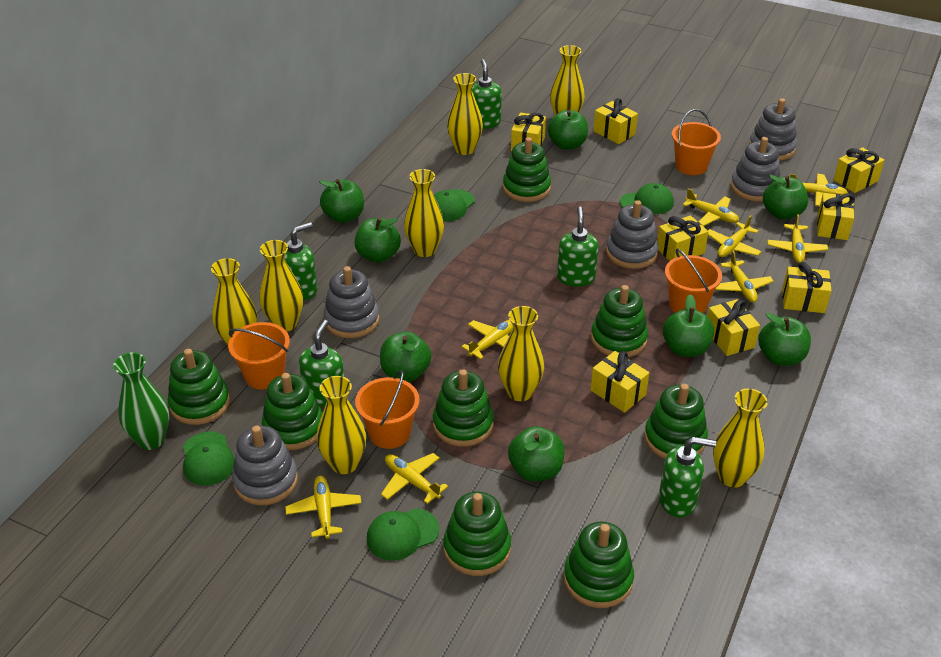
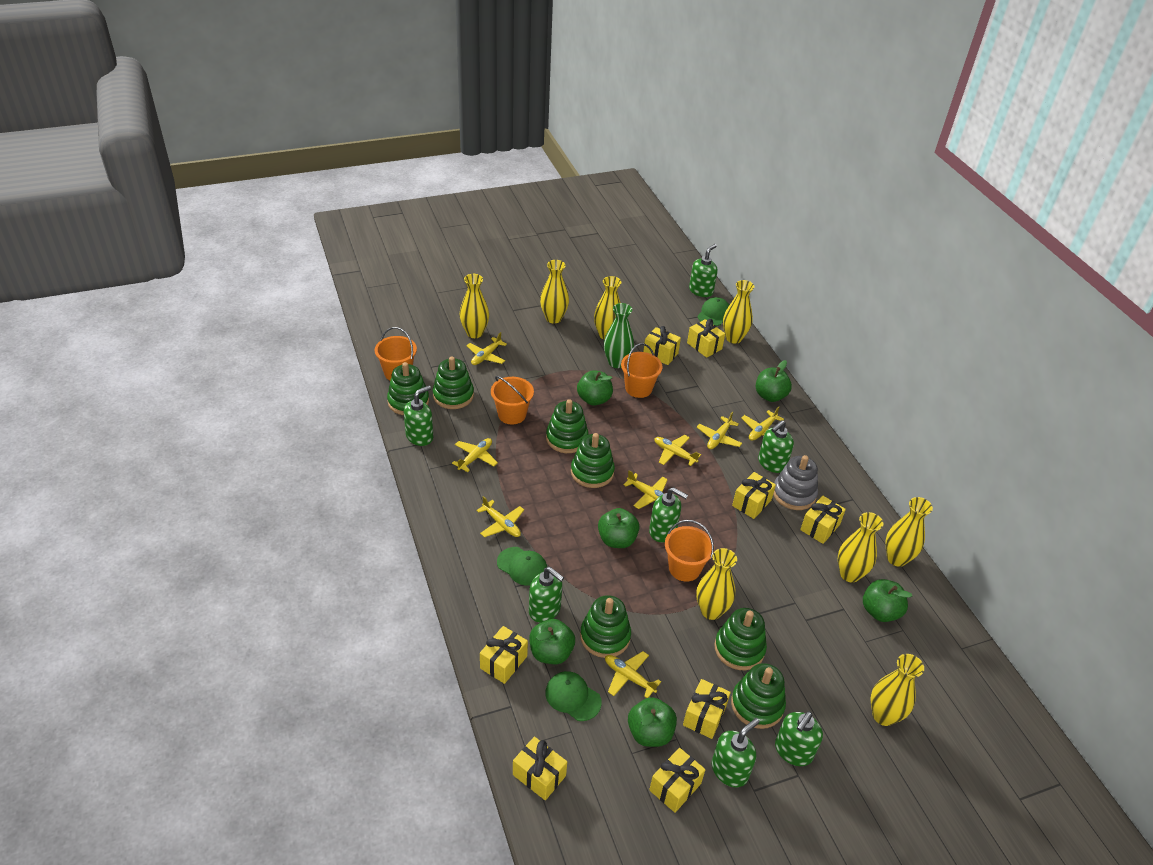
green apple: [319,179,364,223] [354,218,401,263] [380,332,432,382] [508,426,564,482] [548,110,588,150] [663,294,714,357] [758,313,811,366] [763,175,808,220] = 8 -> [529,619,575,664] [577,370,613,406] [598,508,640,548] [628,697,677,747] [756,360,792,402] [863,579,912,622] = 6
green cap: [183,431,235,486] [367,508,439,561] [434,189,475,222] [620,183,674,214] = 4 -> [497,547,547,586] [545,671,602,721] [698,297,729,326] = 3
green soap dispenser: [285,222,318,300] [299,320,344,407] [472,59,502,129] [557,207,599,287] [659,437,716,518] = 5 -> [404,386,433,446] [529,567,564,623] [649,487,688,542] [689,244,718,297] [712,718,760,787] [758,420,794,473] [775,711,823,766] = 7
green stacking toy: [168,349,230,425] [262,373,323,450] [433,369,494,447] [443,492,511,576] [503,137,551,202] [564,522,634,608] [591,285,648,357] [644,384,708,459] = 8 -> [387,362,429,415] [433,356,474,409] [546,399,588,453] [571,433,615,488] [580,595,631,658] [714,608,767,670] [731,663,786,729] = 7
grey stacking toy: [232,425,298,506] [324,266,380,338] [606,200,659,269] [731,137,780,201] [749,98,797,161] = 5 -> [773,455,818,510] = 1

